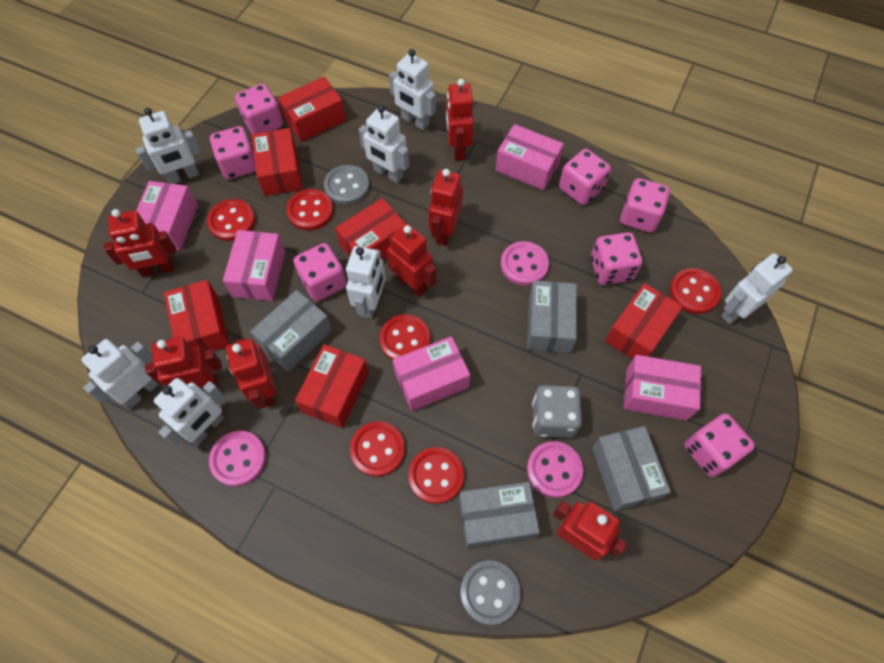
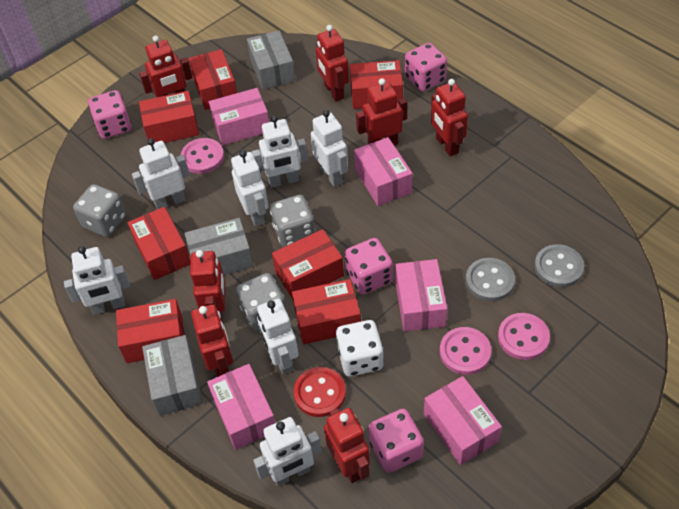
grey box: [250,290,332,372] [459,482,540,549] [527,280,577,353] [592,426,671,512] = 4 -> [142,335,203,416] [185,218,253,275] [247,31,295,90] = 3
grey dice: [532,385,582,438] = 1 -> [73,184,126,237] [236,273,287,331] [270,195,315,247] = 3
pink dice: [210,126,256,179] [235,84,283,134] [294,243,347,301] [559,149,611,205] [591,232,643,285] [620,178,670,233] [684,413,755,477] = 7 -> [88,90,132,139] [345,238,393,294] [369,409,424,473] [405,43,447,92] = 4
red box: [164,280,230,351] [252,128,303,196] [278,77,346,142] [295,344,369,428] [335,198,406,260] [605,283,683,359] = 6 -> [116,299,185,363] [127,207,190,280] [139,91,199,143] [189,49,237,110] [272,229,344,299] [292,279,361,344] [350,60,403,109] = 7
red button: [207,199,255,241] [286,189,333,230] [350,421,405,477] [380,314,430,360] [408,447,464,504] [670,268,722,314] = 6 -> [294,367,346,417] = 1
white dice: none = 0 -> [336,320,384,377] = 1

